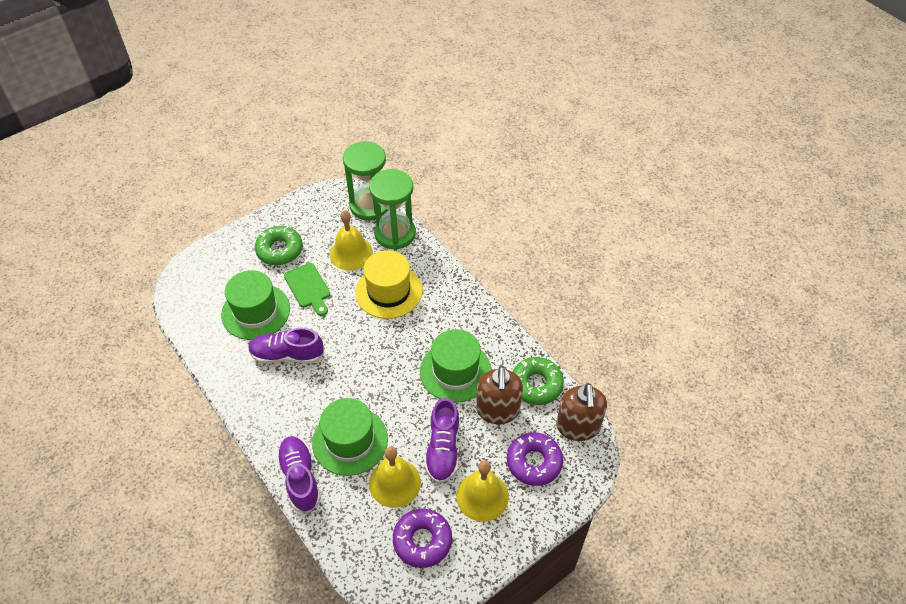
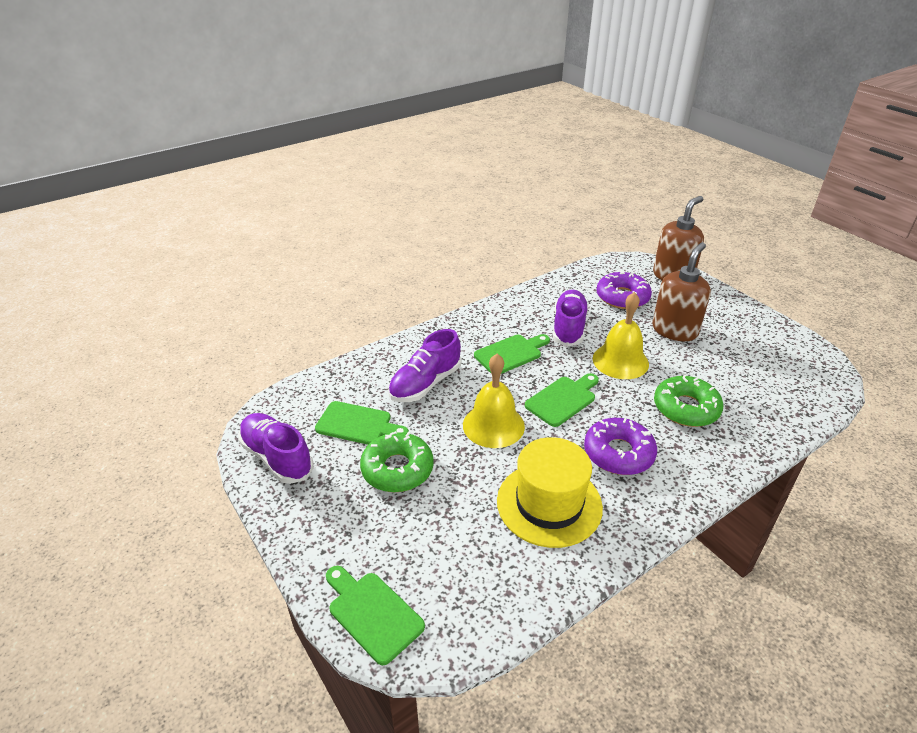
green cutting board: [284,263,330,316] = 1 -> [315,401,409,445] [326,566,425,665] [474,334,550,374] [525,373,599,427] = 4
green hat: [221,270,290,340] [312,398,388,476] [420,329,491,403] = 3 -> none = 0
green hourglass: [343,141,388,221] [369,169,416,250] = 2 -> none = 0
yellow bell: [330,210,373,271] [369,446,421,508] [456,461,509,522] = 3 -> [463,354,525,448] [593,292,649,379] = 2

